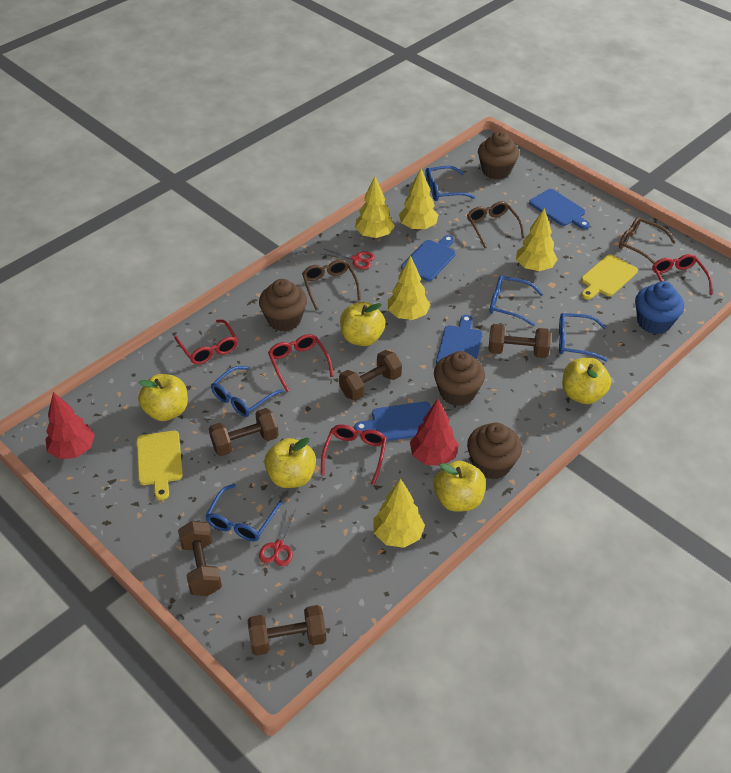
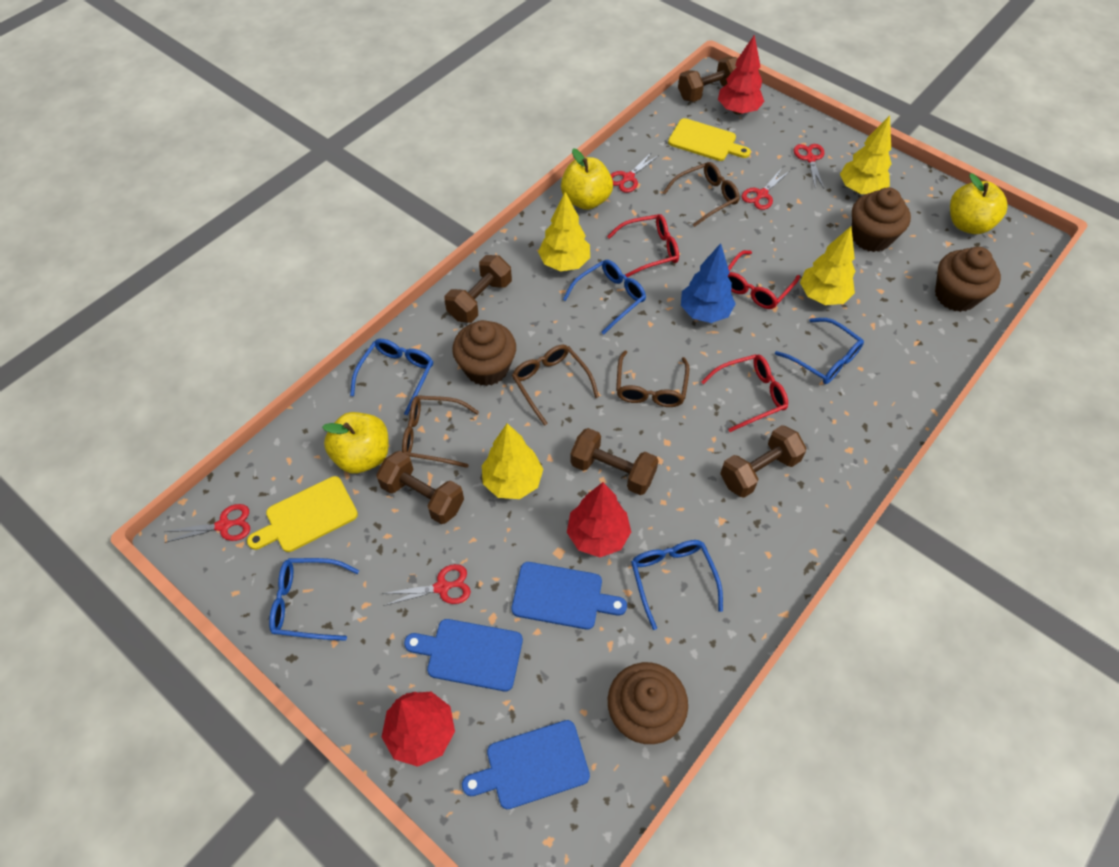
blue cupcake: [635,281,684,334] = 1 -> none = 0
blue cutting board: [355,402,431,441] [401,235,456,281] [436,315,483,364] [529,189,590,229] = 4 -> [404,619,523,691] [462,720,590,809] [512,562,627,630] = 3
blue tree: none = 0 -> [681,243,736,323] = 1
brown glasses: [302,260,361,310] [467,201,525,248] [619,217,676,264] = 3 -> [402,395,479,468] [512,345,599,426] [616,351,689,407] [663,162,739,227] = 4
red glasses: [174,319,238,364] [268,334,334,392] [321,424,387,485] [652,254,713,295] = 4 -> [607,214,679,277] [701,354,788,432] [728,250,800,309] = 3
red scissors: [259,508,296,566] [322,249,375,270] = 2 -> [165,504,250,543] [382,564,471,606] [610,152,659,193] [741,168,790,210] [794,144,824,188] = 5
red tree: [45,392,95,459] [410,399,459,466] = 2 -> [382,692,455,767] [567,482,631,557] [718,35,765,115] = 3
yellow apple: [138,374,188,421] [264,438,316,488] [340,302,386,346] [433,461,486,512] [562,358,611,404] = 5 -> [322,412,389,474] [561,148,613,210] [950,173,1007,234] = 3
yellow tree: [355,177,395,238] [373,479,425,548] [388,256,430,320] [399,169,438,230] [516,208,558,271] = 5 -> [482,423,543,499] [538,192,590,271] [800,226,855,305] [840,116,892,194] = 4

